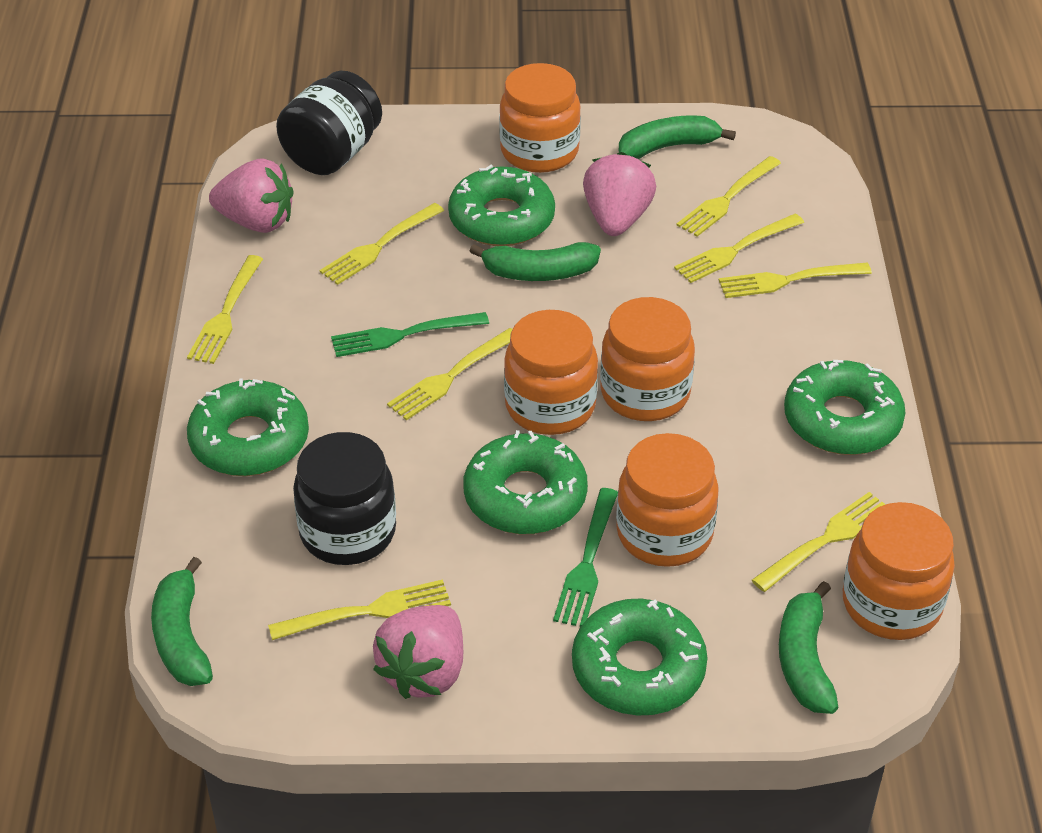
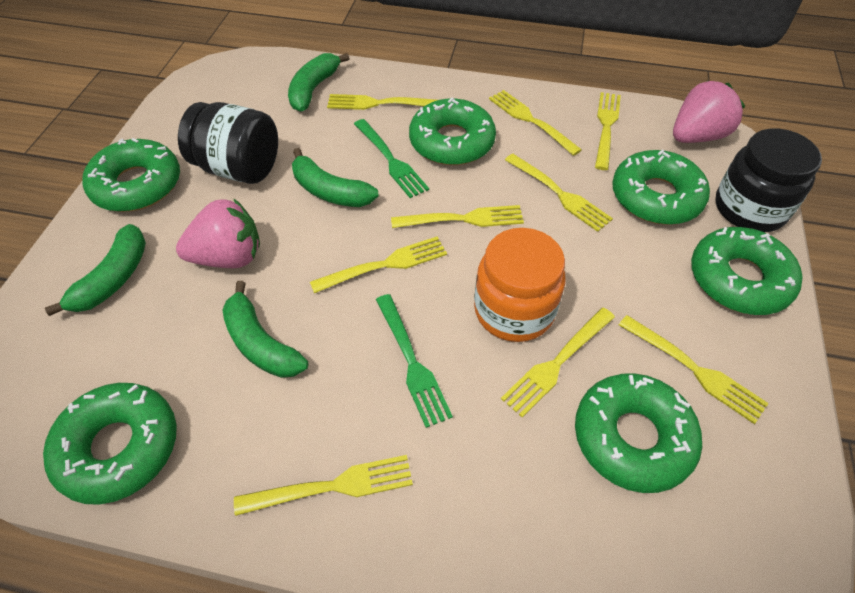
green donut: [187,378,309,476] [448,165,555,246] [464,430,588,534] [572,599,708,716] [784,360,906,455] = 5 -> [43,383,177,505] [82,138,180,212] [409,97,496,165] [575,373,702,493] [612,149,710,225] [691,227,802,315] = 6
orange jar: [499,63,581,173] [504,310,598,435] [600,297,695,421] [616,433,719,567] [843,502,955,640] = 5 -> [474,228,565,342] = 1
pink strawberry: [209,158,294,233] [373,605,463,699] [583,152,656,236] = 3 -> [176,198,260,268] [673,81,745,143] = 2
yellow fork: [187,255,263,364] [268,579,451,640] [320,203,444,285] [387,328,513,420] [674,214,804,283] [676,156,781,237] [719,263,872,298] [752,492,885,592] = 8 -> [234,455,413,516] [310,237,447,293] [327,94,437,110] [391,205,524,228] [489,90,582,156] [501,308,615,418] [505,154,613,232] [595,92,621,170] [619,315,769,424] = 9

